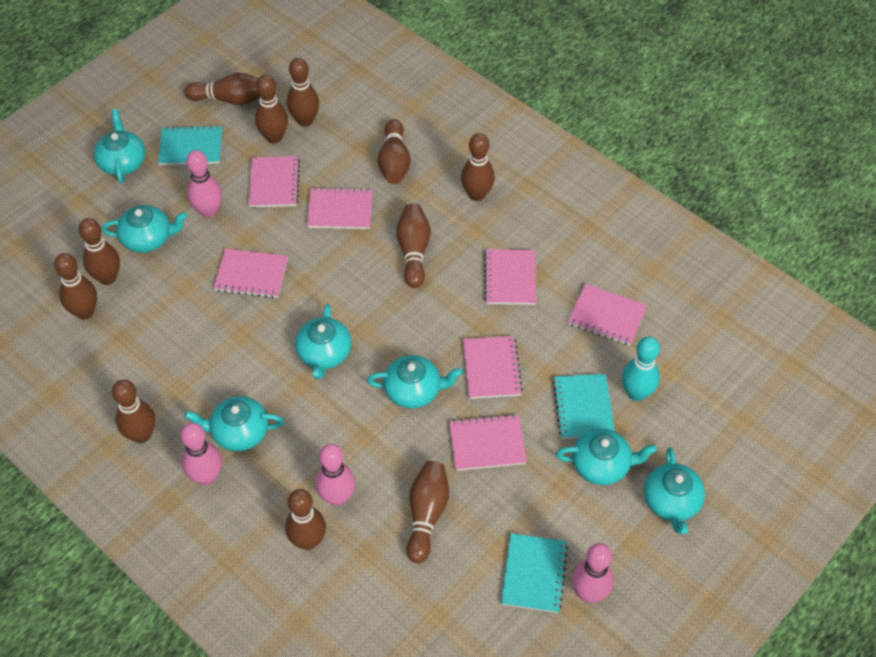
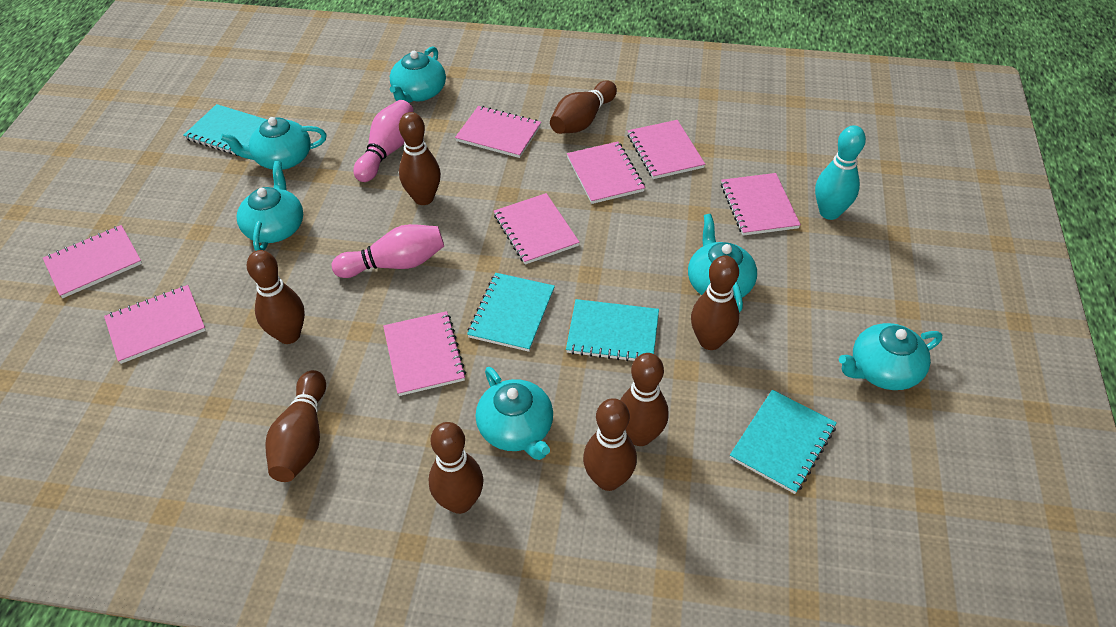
brown bowling pin: [54,253,97,320] [79,218,120,285] [112,380,155,443] [184,73,260,105] [255,75,288,144] [285,489,326,550] [287,58,319,127] [378,119,411,184] [396,203,431,288] [407,461,449,563] [461,133,495,201] = 11 -> [247,250,305,344] [265,370,326,482] [399,112,441,205] [429,422,483,514] [550,80,617,134] [583,398,637,491] [620,353,669,446] [691,255,739,350] = 8
pink bowling pin: [181,423,222,485] [186,150,222,218] [315,444,355,506] [572,543,614,603] = 4 -> [332,224,444,278] [353,100,413,182] = 2
pink notebook: [214,248,288,298] [249,156,300,207] [307,187,373,229] [449,414,527,471] [463,336,523,399] [484,249,537,305] [568,284,647,346] = 7 -> [43,225,142,298] [104,285,206,364] [383,311,466,396] [455,106,541,158] [494,193,580,265] [567,141,645,204] [627,120,705,179] [721,173,801,236] = 8
turquoise notebook: [158,125,222,165] [501,533,568,613] [552,374,615,439] = 3 -> [183,104,267,156] [467,273,555,352] [566,299,659,361] [730,390,837,494] = 4
turquoise teapot: [94,109,146,184] [101,205,188,253] [184,396,284,451] [295,304,351,379] [367,355,463,409] [556,428,657,485] [644,448,705,534] = 7 -> [220,117,327,170] [237,161,303,251] [390,46,446,103] [476,367,553,460] [688,214,757,313] [839,323,942,390] = 6

